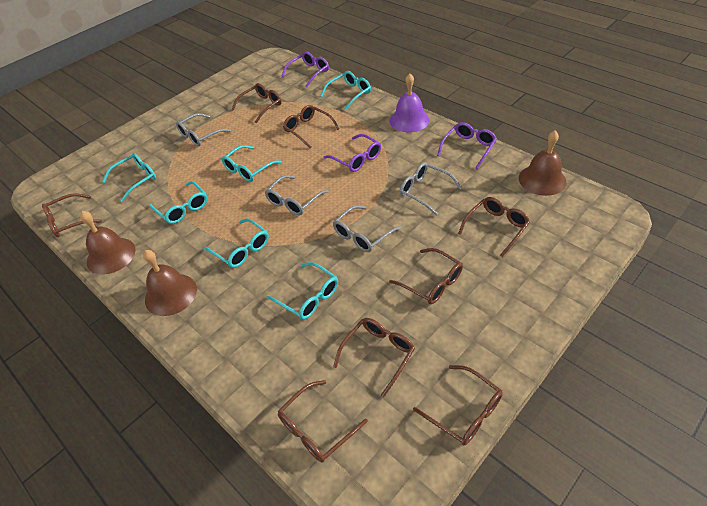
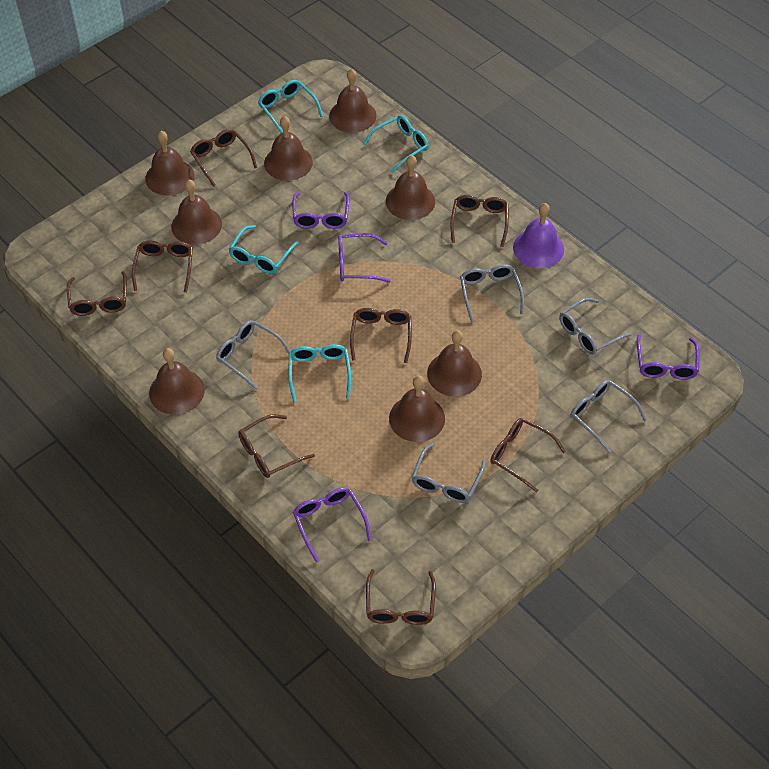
brown bell: [80,211,135,275] [143,250,197,316] [519,131,566,196] = 3 -> [145,131,195,196] [149,348,205,415] [172,179,222,245] [264,116,313,181] [329,68,376,133] [386,155,435,220] [389,376,445,442] [427,330,482,396] = 8
grey glasses: [176,113,231,147] [265,175,329,215] [333,205,401,252] [400,162,462,216] = 4 -> [216,320,291,390] [412,443,486,503] [460,264,524,322] [560,298,632,355] [571,380,647,453] = 5
purple glasses: [281,51,329,87] [323,134,381,172] [437,122,497,169] = 3 -> [292,192,350,229] [293,487,372,562] [338,233,391,283] [637,334,699,380] = 4
turquoise glasses: [102,153,156,202] [149,181,208,224] [204,218,269,268] [222,145,282,182] [266,262,338,320] [320,71,371,110] = 6 -> [228,225,299,274] [258,80,323,133] [288,344,351,402] [363,115,429,173] = 4

